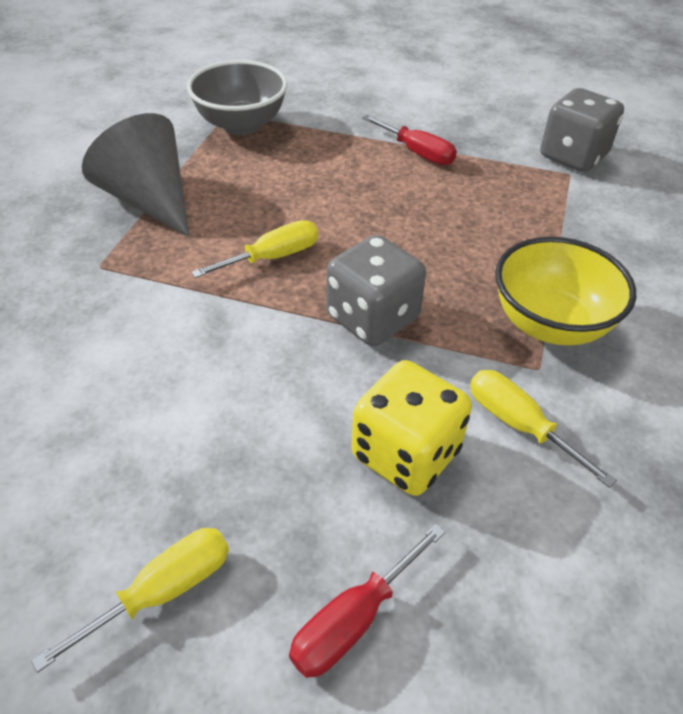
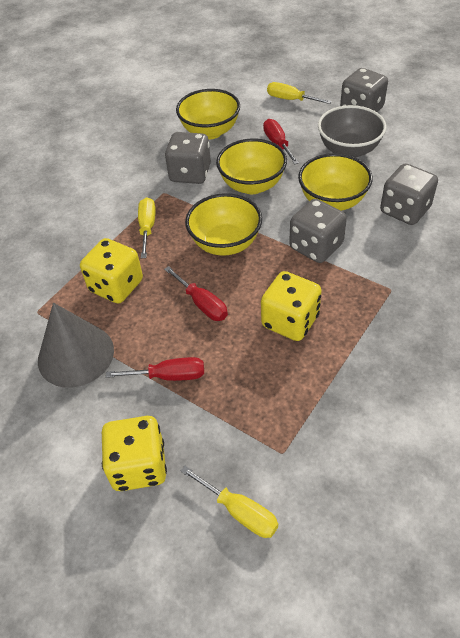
grey dice: [326,235,426,346] [540,88,624,172] = 2 -> [165,132,211,184] [289,199,347,263] [340,68,388,112] [380,164,438,225] = 4
red screwdriver: [289,524,445,678] [362,115,457,165] = 2 -> [106,357,204,381] [164,266,228,321] [263,119,299,164] = 3
yellow bowl: [495,237,636,345] = 1 -> [176,89,240,139] [185,193,262,256] [216,138,287,194] [298,153,373,211] = 4
yellow dice: [352,360,472,496] = 1 -> [80,238,143,304] [102,416,167,491] [261,271,322,341] = 3

